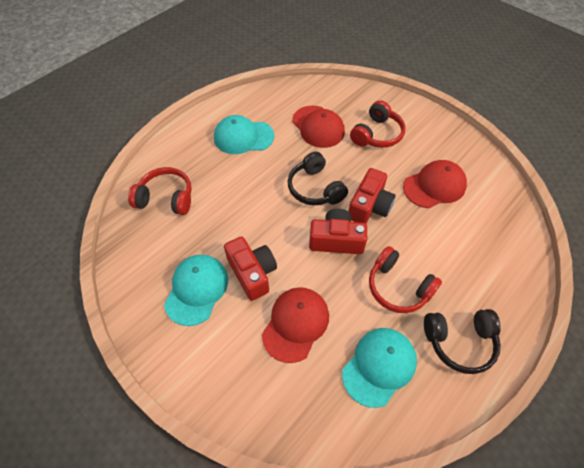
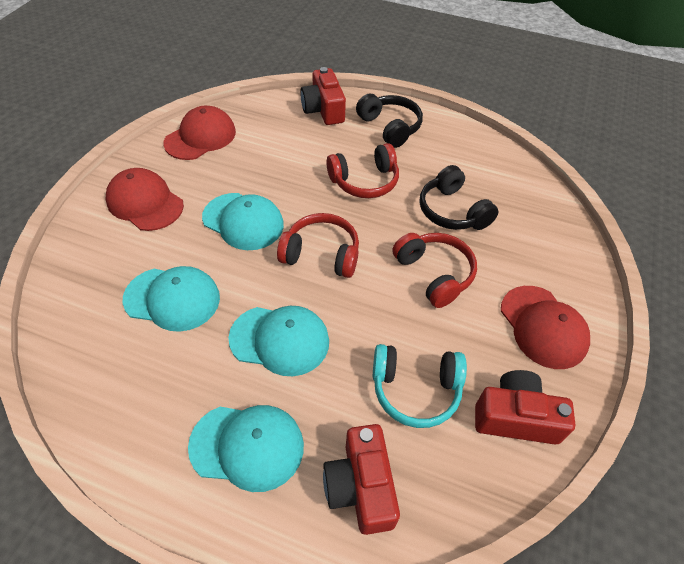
turquoise cap: [164,254,228,326] [214,115,274,154] [342,328,417,408] = 3 -> [123,266,220,332] [188,405,304,492] [202,193,284,250] [228,306,329,376] = 4
turquoise headphones: none = 0 -> [373,344,467,428] = 1

